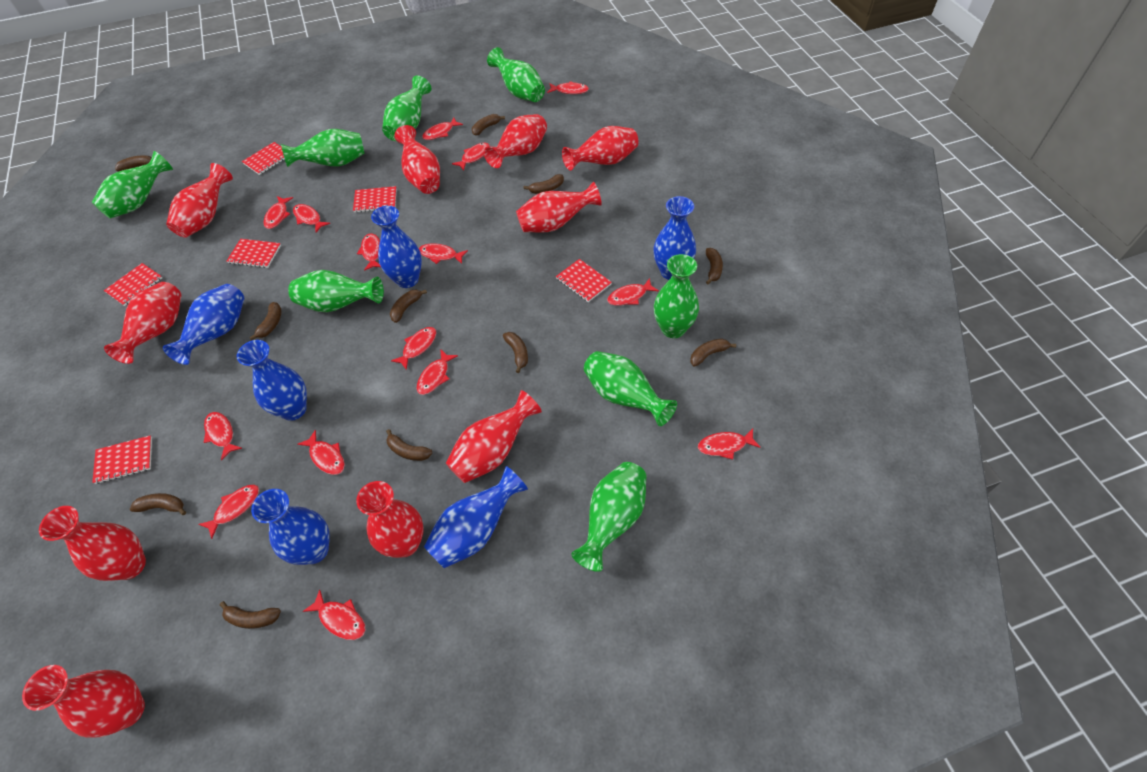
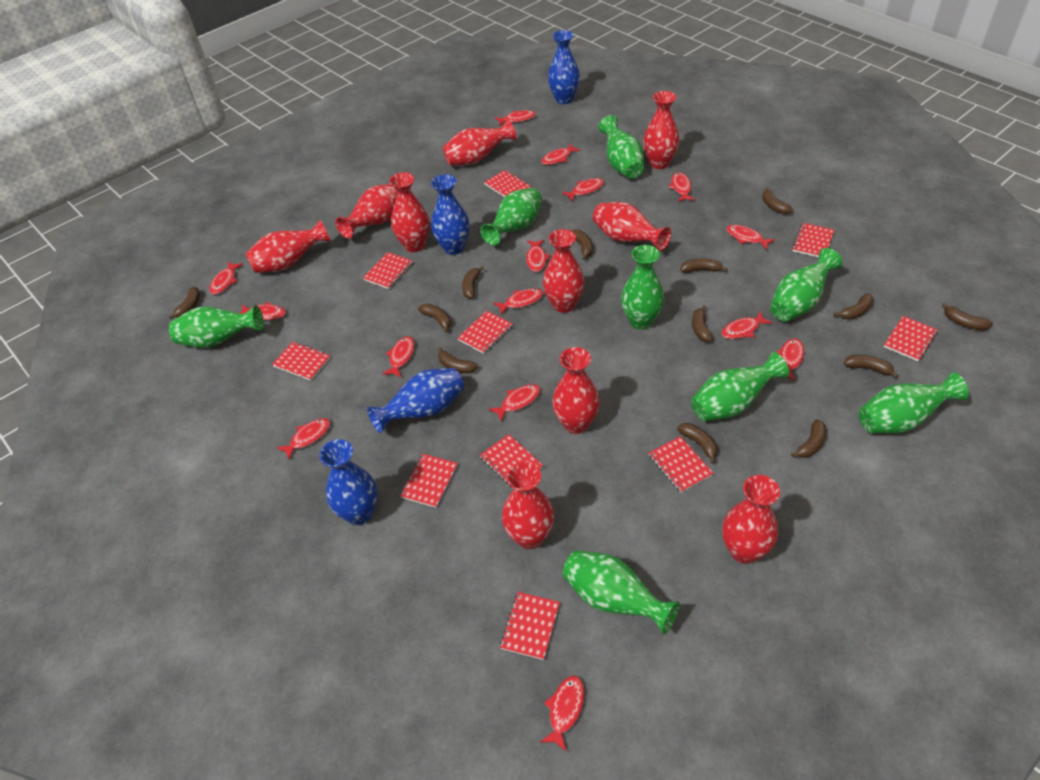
blue vase: [163,284,244,365] [237,340,307,421] [251,489,330,565] [371,206,422,288] [424,466,528,568] [653,196,696,280] = 6 -> [319,439,378,525] [367,368,464,433] [431,174,470,255] [548,30,580,104] = 4
brown banana: [115,156,152,171] [130,493,186,515] [220,601,281,629] [249,302,281,340] [386,429,432,461] [390,290,427,323] [472,114,505,136] [503,332,528,373] [524,174,564,194] [690,338,736,367] [706,248,723,284] = 11 -> [169,287,200,319] [418,304,451,333] [438,347,478,373] [462,266,484,299] [572,229,593,260] [677,423,717,464] [680,259,728,273] [692,305,713,342] [762,187,793,214] [791,420,826,458] [834,293,873,320] [844,355,899,378] [942,303,993,331] = 13
red notebook: [92,435,152,484] [104,263,162,306] [227,239,281,268] [242,142,285,175] [353,186,397,212] [556,259,612,302] = 6 -> [272,342,331,381] [363,252,413,289] [400,454,458,508] [458,311,513,354] [480,434,543,489] [484,170,531,197] [500,592,560,660] [649,436,714,492] [792,223,834,257] [884,316,938,361] = 10

